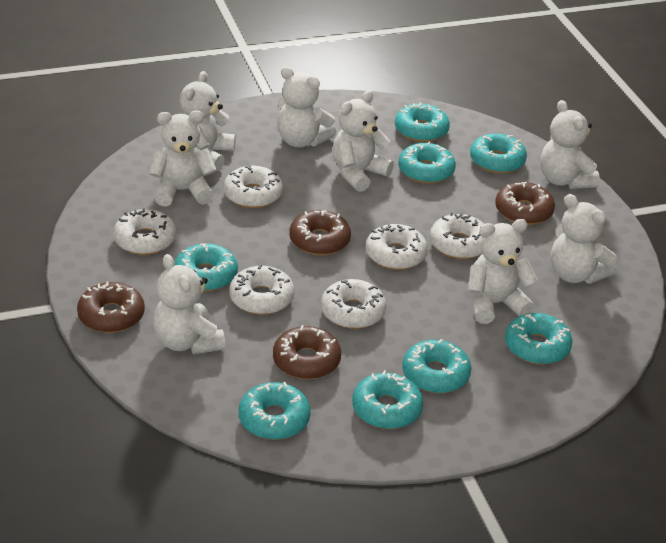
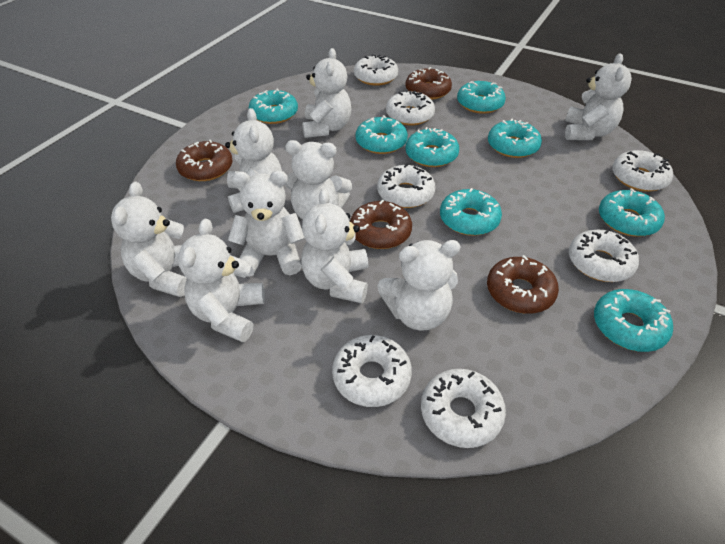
white donut: [113,208,176,255] [224,166,283,208] [229,264,295,315] [321,279,386,329] [366,224,428,270] [430,212,484,259] = 6 -> [332,335,412,407] [354,54,398,86] [377,164,436,208] [386,90,435,125] [421,369,506,448] [569,229,639,282] [612,150,673,192] = 7
white teddy bear: [149,111,216,207] [153,254,225,354] [180,71,236,171] [277,67,336,147] [333,91,394,192] [468,219,538,324] [540,100,600,189] [551,194,617,284] = 8 -> [111,182,187,297] [178,219,265,342] [225,108,282,213] [228,171,305,277] [285,140,352,220] [301,189,369,303] [302,48,352,138] [377,240,461,331] [565,53,632,140] = 9

